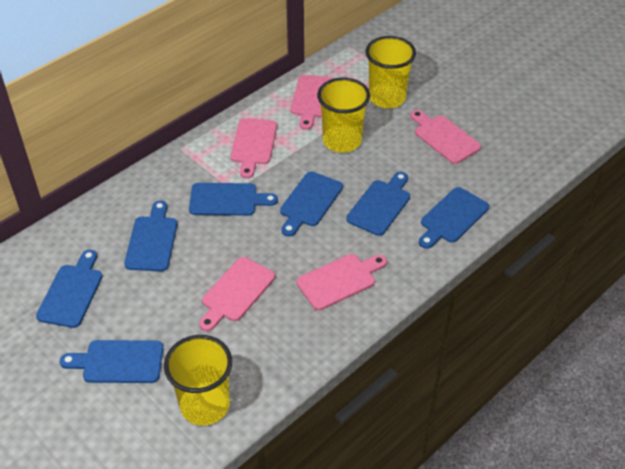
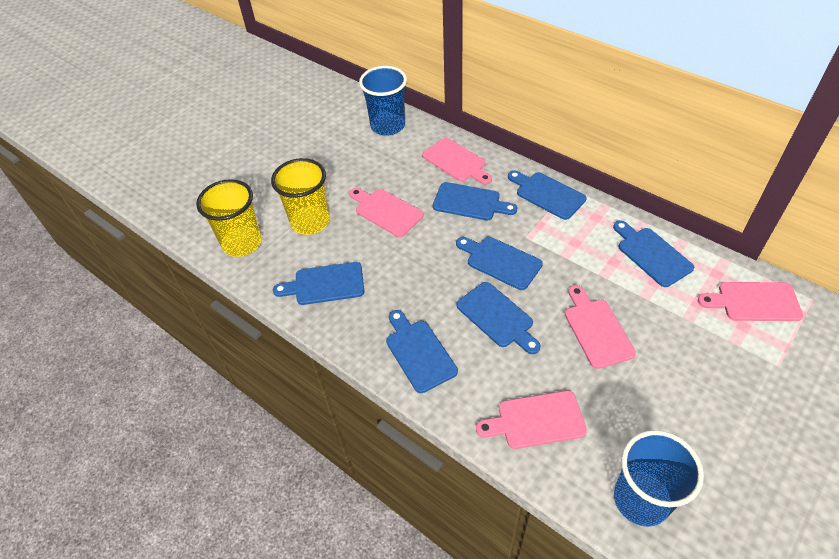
blue cup: none = 0 -> [359,66,407,136] [614,430,704,527] = 2
yellow cup: [164,335,232,426] [317,78,370,153] [366,36,416,108] = 3 -> [196,179,262,257] [271,158,330,235] = 2

